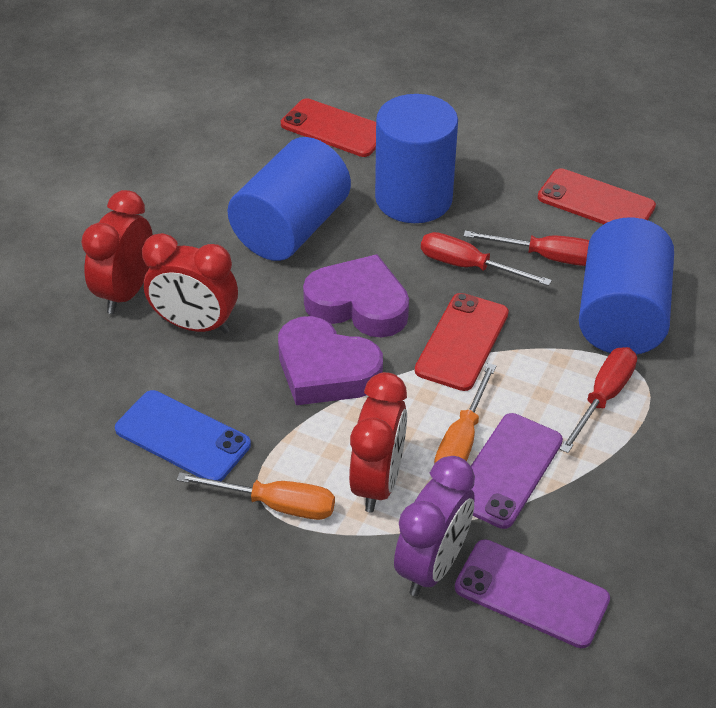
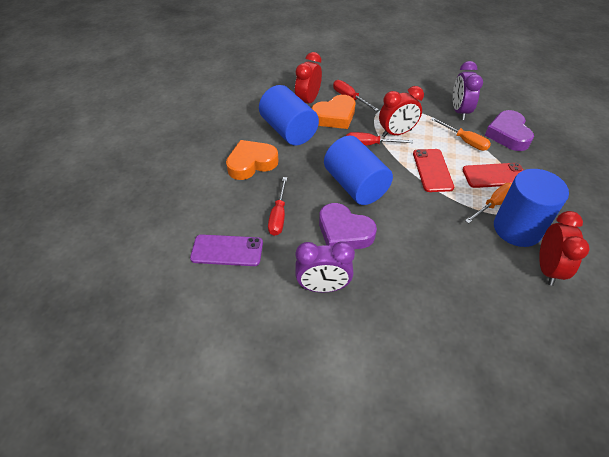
blue phone: [115,390,251,481] = 1 -> none = 0
orange heart: none = 0 -> [226,140,279,180] [311,95,355,129] = 2
purple clock: [394,456,475,596] = 1 -> [295,241,355,292] [453,61,483,120] = 2
purple phone: [455,539,610,648] [471,413,563,529] = 2 -> [190,234,263,266] = 1
red phone: [281,98,376,157] [415,293,509,391] [538,168,656,224] = 3 -> [413,149,454,192] [462,163,523,188] = 2

